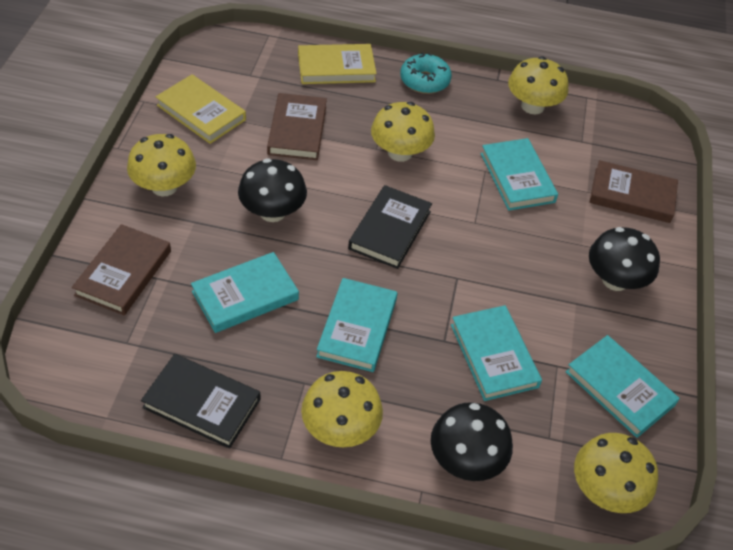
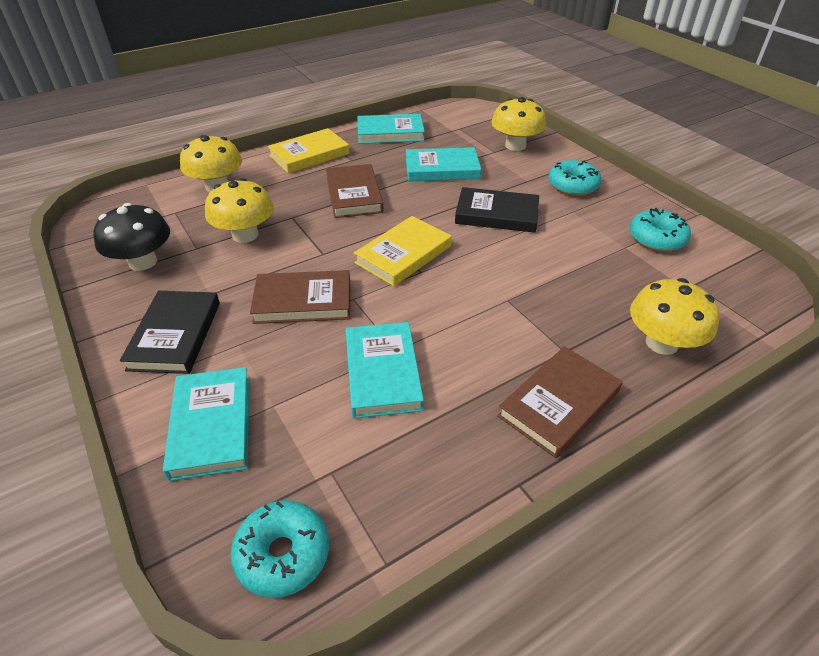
black mushroom: [238,158,307,222] [431,402,513,481] [589,227,660,291] = 3 -> [93,203,170,271] = 1
turquoise book: [191,252,299,333] [316,278,397,372] [451,305,542,401] [481,138,558,211] [566,335,680,438] = 5 -> [163,367,250,481] [346,322,424,418] [357,114,425,144] [406,147,481,181] = 4
turquoise donut: [400,52,452,94] = 1 -> [231,500,329,598] [549,160,601,196] [629,208,691,252] = 3
yellow mushroom: [127,134,196,197] [301,371,383,447] [371,102,435,162] [508,56,569,115] [574,433,658,513] = 5 -> [180,135,242,192] [205,178,274,243] [491,97,546,151] [630,278,719,355] = 4

